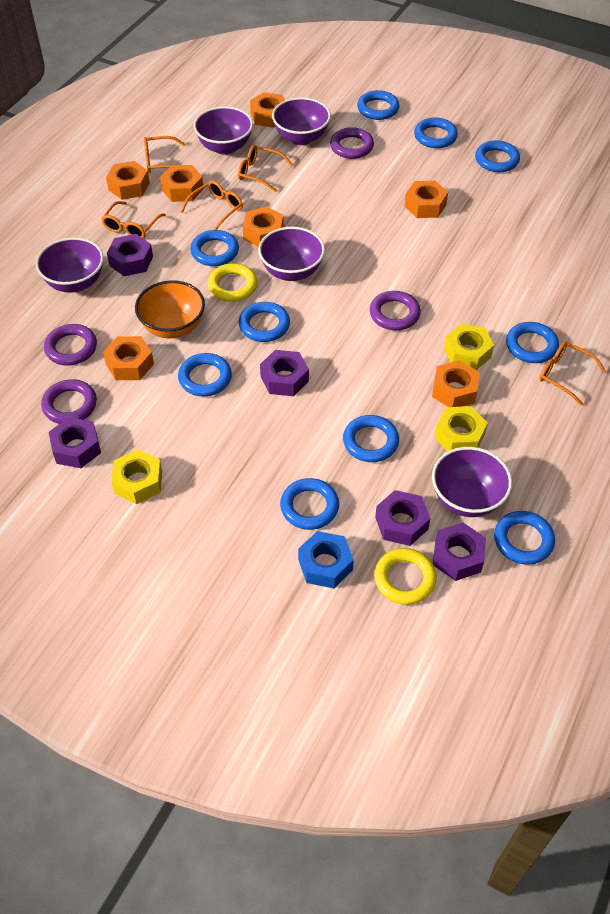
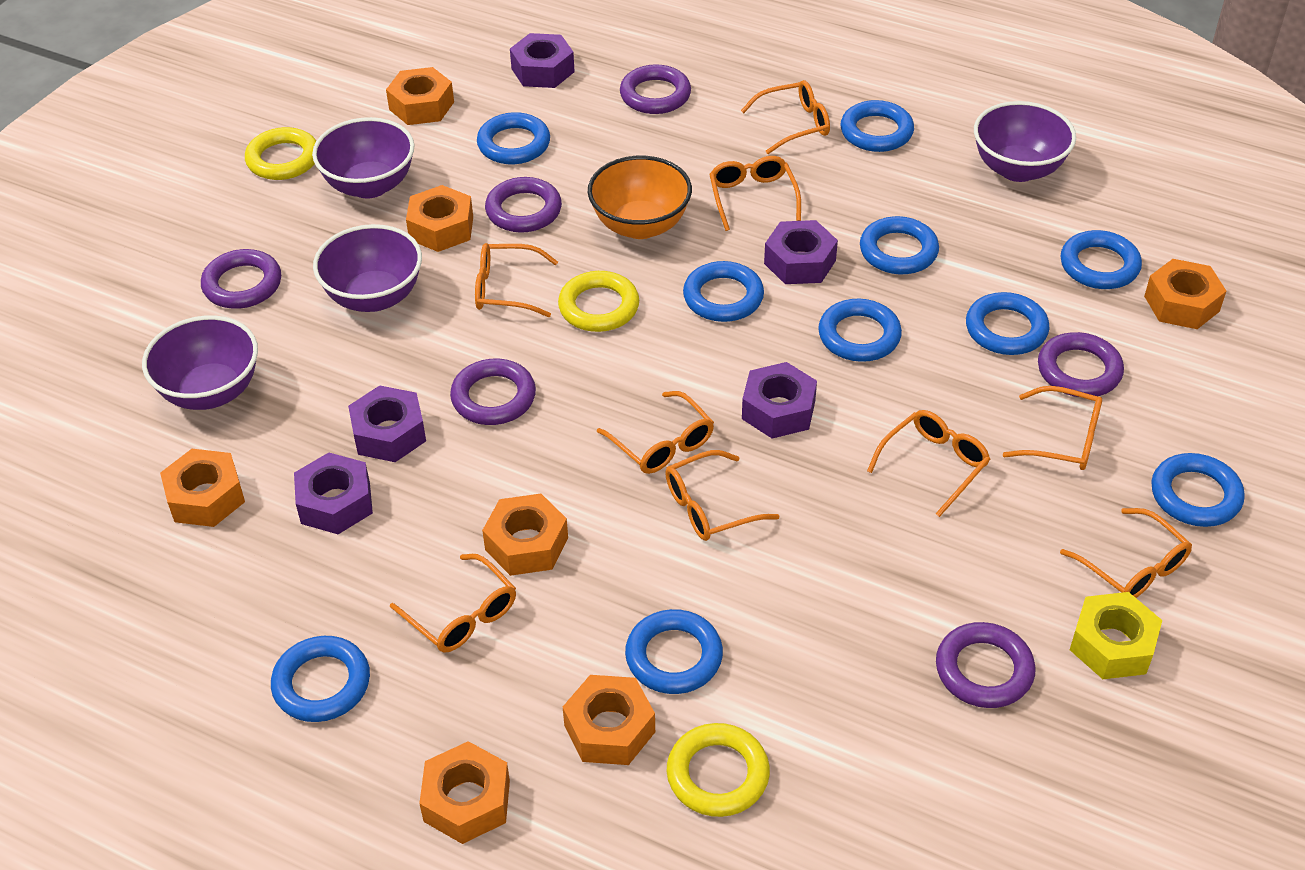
blue nut: [298,531,354,589] = 1 -> none = 0
orange glasses: [101,201,165,238] [144,136,186,173] [181,180,243,230] [238,145,293,192] [539,341,606,406] = 5 -> [390,554,516,653] [475,243,558,317] [597,391,714,474] [665,450,779,541] [709,156,801,231] [741,80,830,154] [867,410,990,517] [1003,386,1102,470] [1060,508,1192,598] = 9
purple bowl: [36,237,104,293] [194,106,253,155] [258,227,325,281] [272,97,331,145] [432,447,512,517] = 5 -> [142,315,258,410] [312,117,415,199] [313,224,422,312] [974,101,1076,182] = 4
purple ring: [41,379,97,424] [44,324,97,366] [330,127,374,159] [370,291,421,330] = 4 -> [201,249,281,309] [450,359,536,425] [485,177,562,233] [620,64,691,114] [936,622,1035,708] [1038,332,1124,397] = 6
yellow nut: [111,449,162,504] [434,406,488,452] [444,324,494,370] = 3 -> [1070,592,1162,679] = 1
yellow ring: [208,263,258,302] [374,548,437,605] = 2 -> [245,127,316,180] [558,271,639,332] [666,723,770,817] = 3

